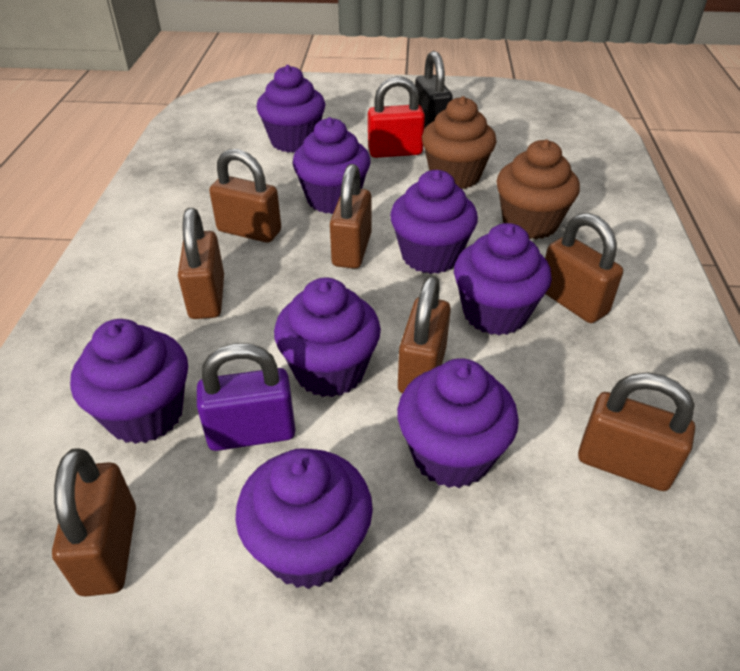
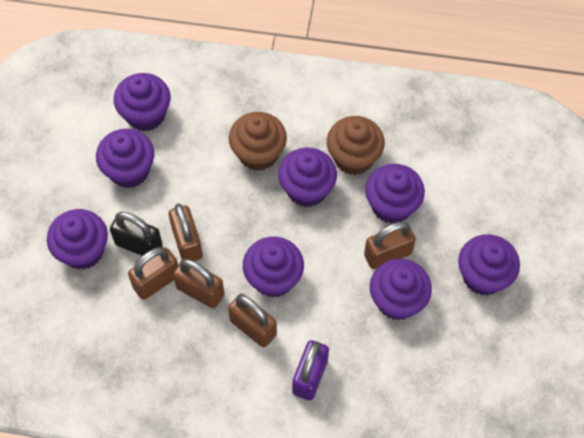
brown padlock: [52,448,136,597] [178,208,224,319] [209,149,281,243] [330,164,371,269] [398,276,451,394] [545,213,623,323] [578,373,695,491] = 7 -> [128,247,178,300] [168,203,203,261] [173,259,225,309] [228,294,277,347] [364,222,416,269] = 5
red padlock: [368,76,425,158] = 1 -> none = 0

